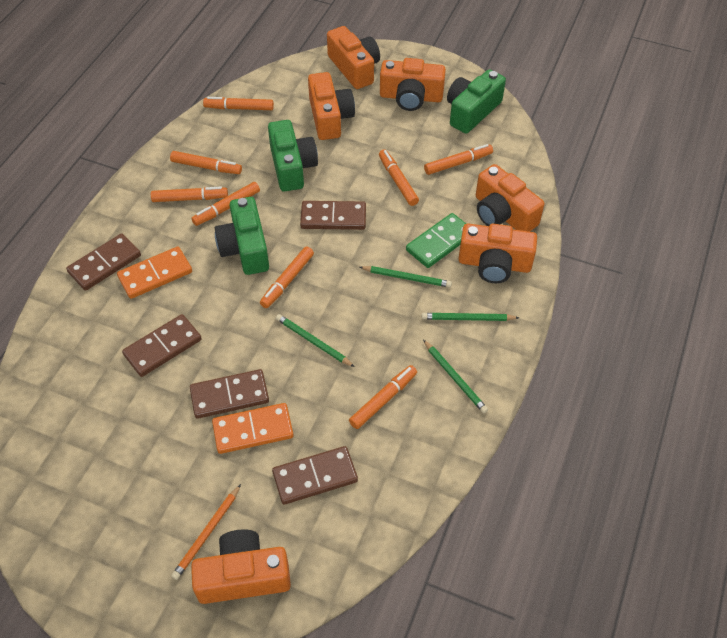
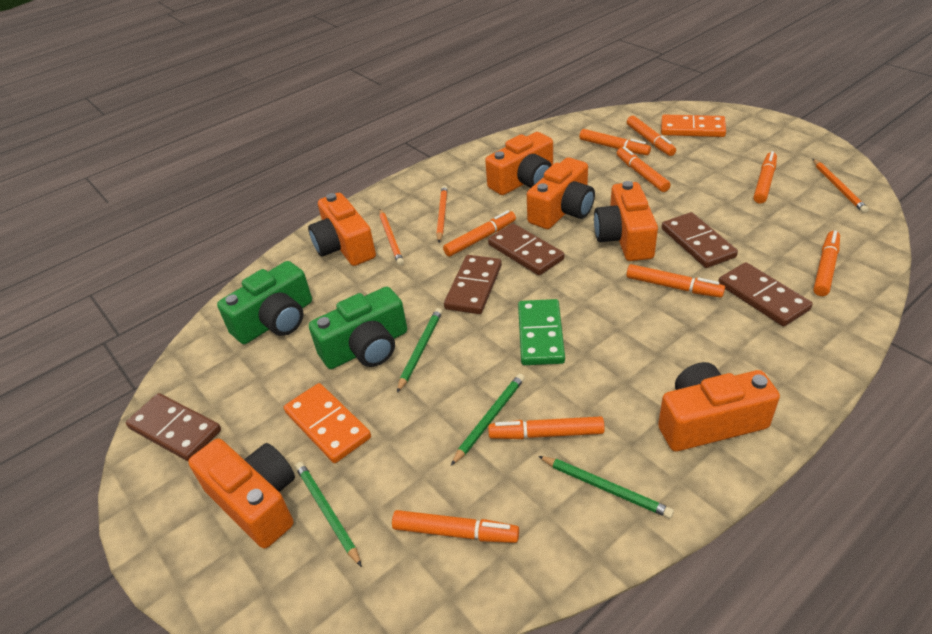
green camera: [215,197,269,275] [268,120,318,192] [447,69,506,134] = 3 -> [217,261,312,344] [309,287,407,369] = 2
orange marker: [151,187,228,202] [170,151,242,174] [191,182,260,226] [203,97,274,110] [260,246,314,308] [349,365,417,429] [379,149,419,206] [424,144,493,175] = 8 -> [392,510,519,543] [443,210,516,256] [488,416,605,439] [579,129,651,155] [617,146,671,192] [626,264,725,298] [627,116,676,156] [754,151,777,204] [813,231,840,296] = 9
orange pencil: [171,484,241,580] = 1 -> [379,209,404,265] [436,185,448,242] [812,159,869,213] = 3

